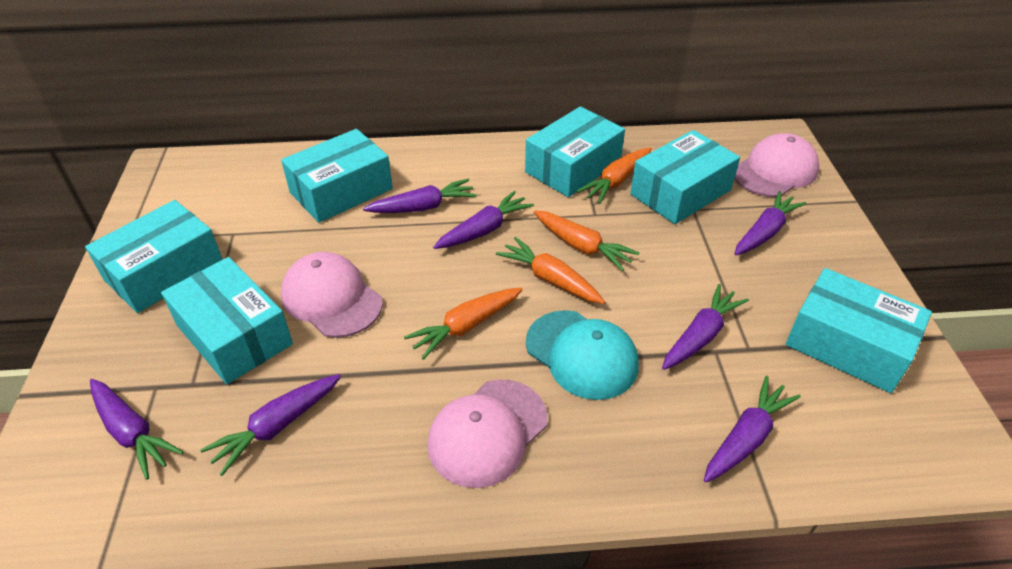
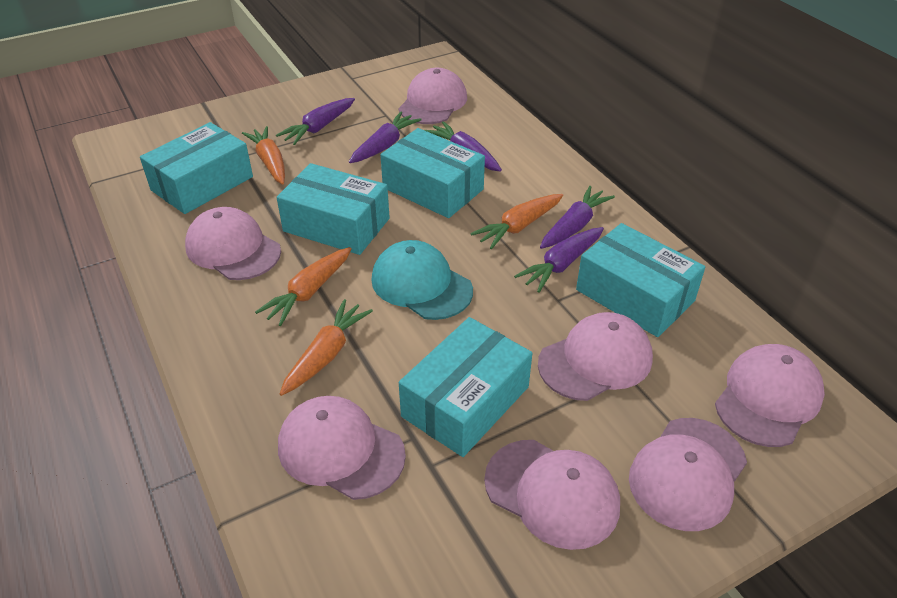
pink cap: [281,252,383,338] [427,380,548,488] [735,133,819,197] = 3 -> [185,207,281,280] [278,396,406,500] [399,68,467,124] [484,440,620,550] [538,312,653,401] [629,418,747,531] [715,344,825,447] = 7
purple carrot: [90,379,184,480] [200,374,341,476] [363,179,477,213] [433,191,534,249] [662,284,749,370] [704,375,801,482] [735,191,806,255] = 7 -> [276,98,355,145] [349,112,422,163] [425,121,502,172] [514,227,604,292] [540,186,615,249] = 5
turquoise box: [85,200,223,313] [161,257,293,384] [281,129,393,223] [525,106,625,197] [630,130,740,224] [786,268,932,393] = 6 -> [140,122,253,214] [277,163,390,255] [380,128,485,218] [399,317,532,457] [576,223,705,337] = 5

